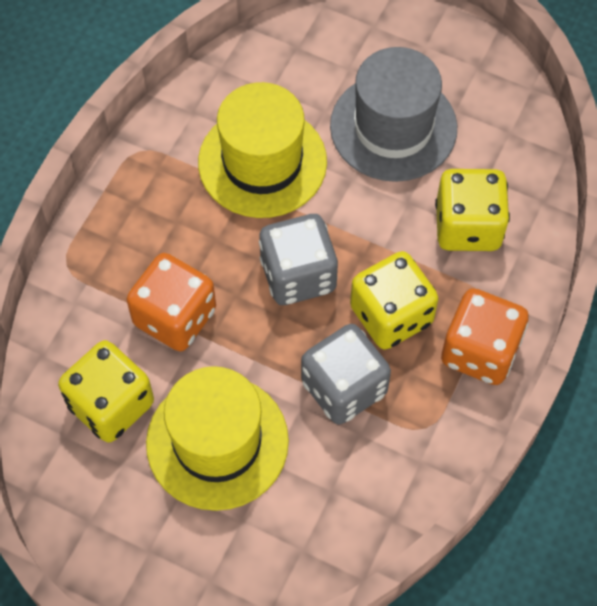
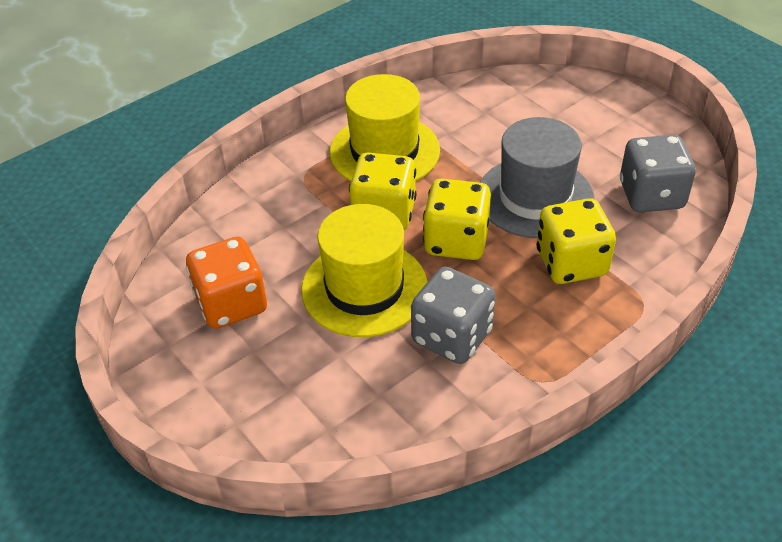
orange dice: [127,253,216,351] [441,288,529,385] = 2 -> [186,237,267,329] = 1

